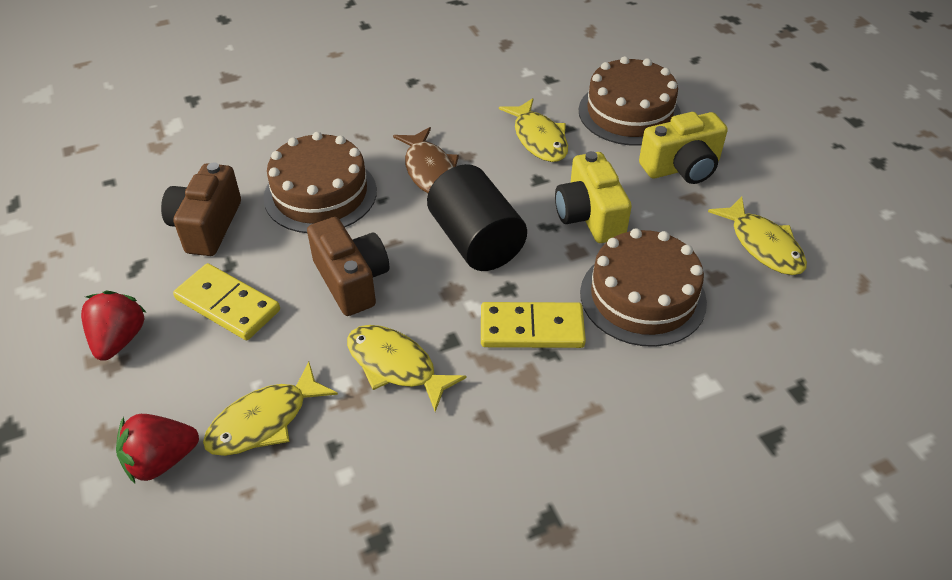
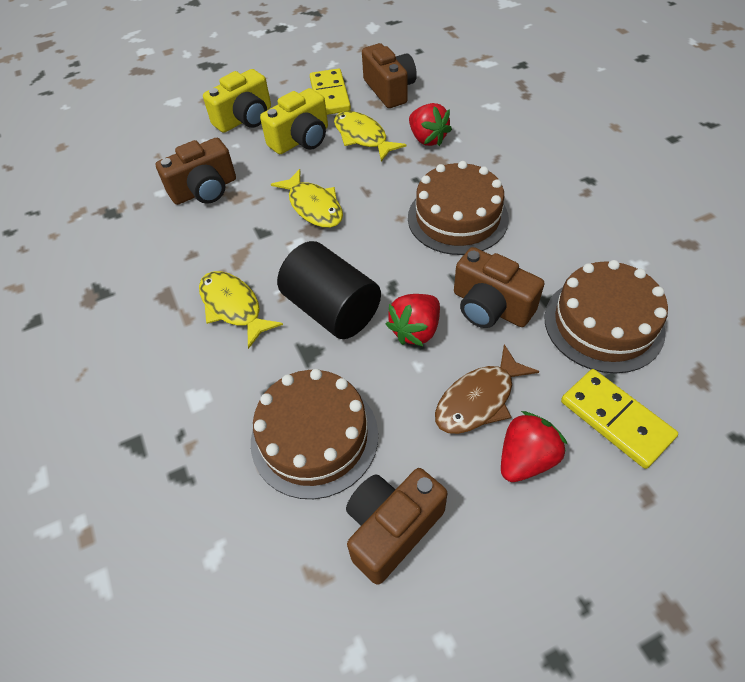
brown camera: [161,162,241,256] [307,217,389,316] = 2 -> [156,138,236,205] [346,468,447,584] [362,43,417,108] [454,247,545,328] = 4
red strawberry: [81,291,147,361] [116,414,199,483] = 2 -> [386,294,440,346] [409,103,452,146] [501,411,568,482] = 3
yellow fish: [203,362,338,456] [347,325,467,412] [499,98,568,162] [708,197,807,275] = 4 -> [199,271,283,349] [271,169,343,228] [334,111,406,161] = 3

